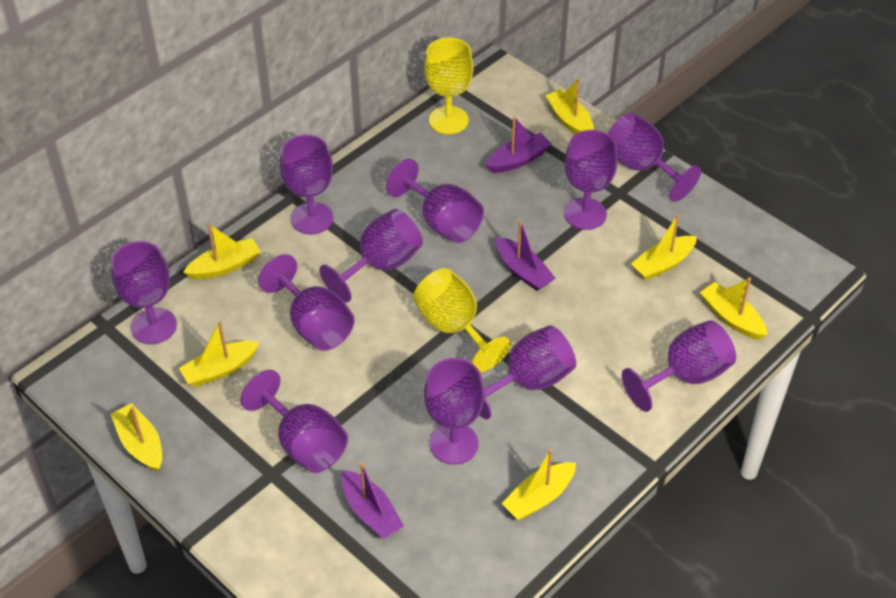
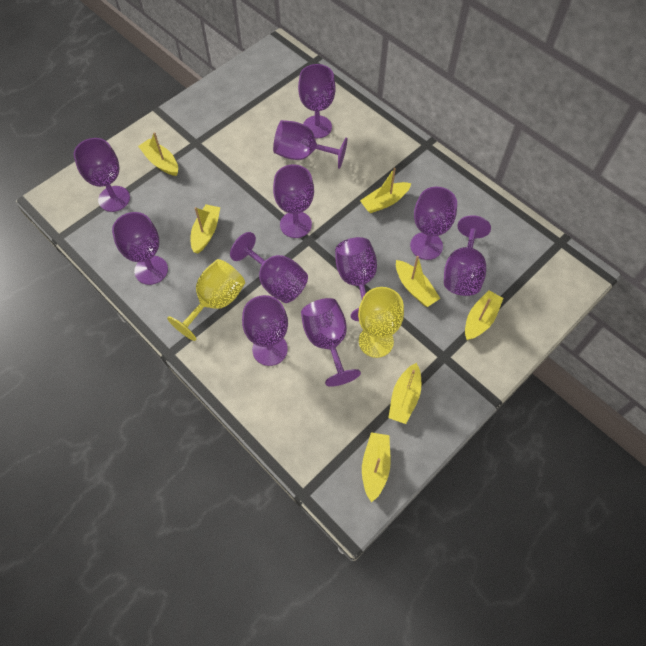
purple boat: [342,463,404,539] [486,116,552,173] [496,220,555,291] = 3 -> none = 0

